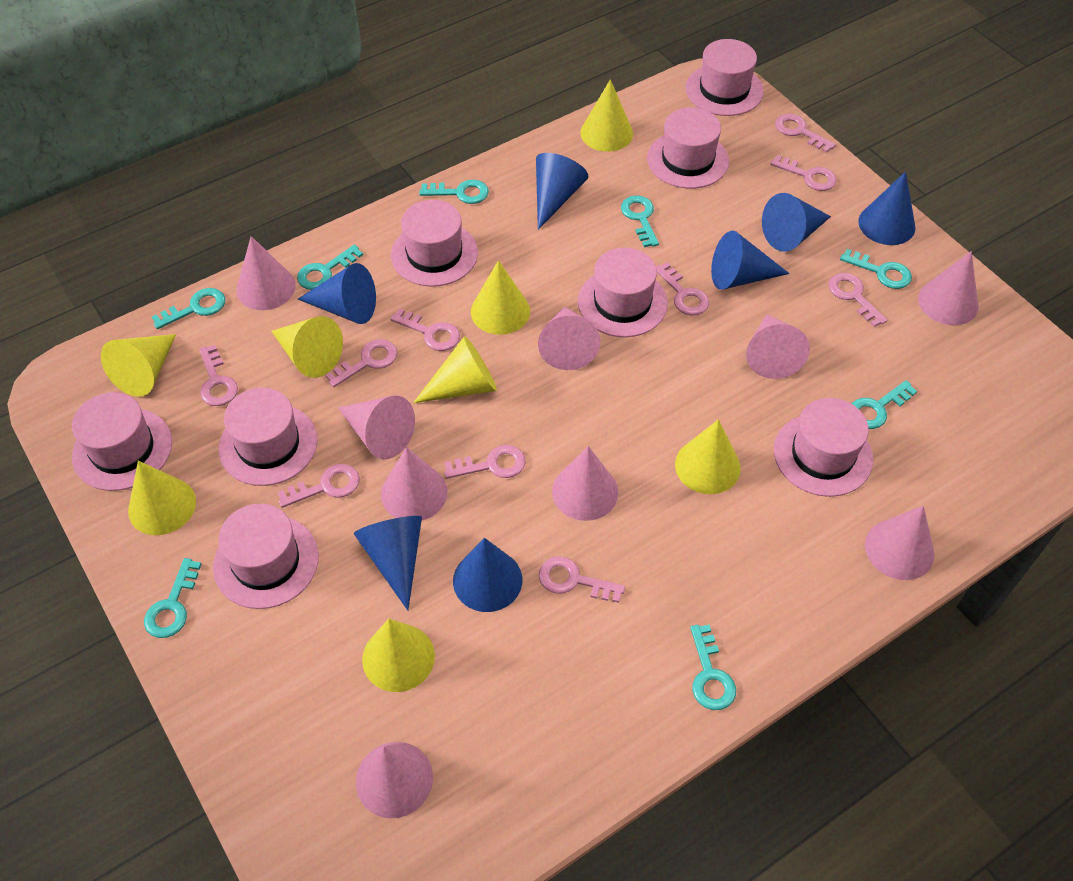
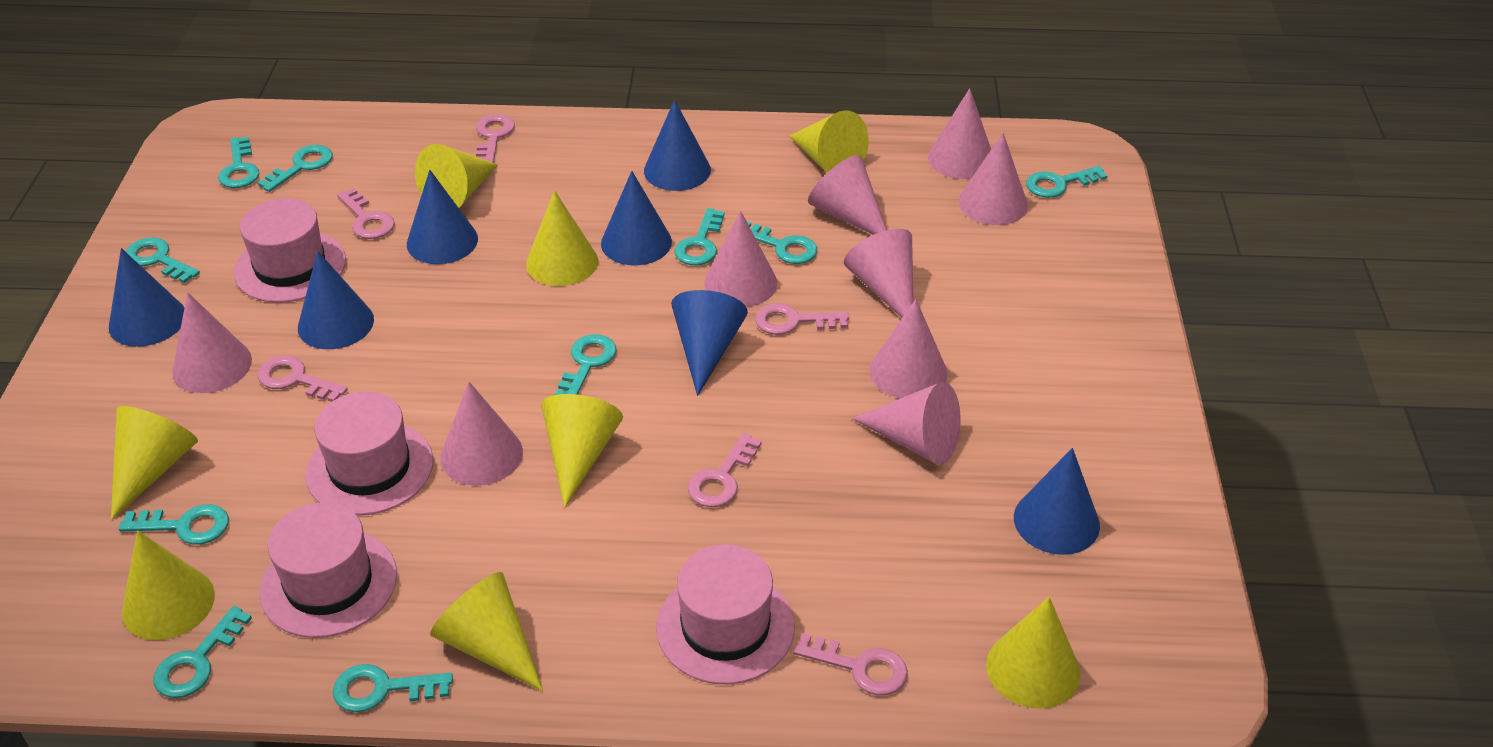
pink hat: [72,392,172,491] [213,504,319,609] [219,388,318,486] [391,200,478,287] [578,248,668,337] [647,107,729,189] [685,39,764,116] [774,398,873,497] = 8 -> [234,198,346,303] [260,502,397,638] [305,392,433,515] [656,545,795,684] = 4
pink key: [199,345,238,406] [278,464,360,508] [325,339,397,387] [390,308,460,351] [444,445,526,479] [539,556,625,603] [656,262,709,315] [770,155,837,191] [775,114,836,153] [829,273,888,327] = 10 -> [258,355,348,402] [337,188,395,239] [476,114,515,163] [688,433,762,507] [755,303,849,335] [793,633,908,695] = 6
turquoise key: [144,558,201,638] [152,288,225,329] [297,245,363,290] [419,180,489,204] [621,195,659,247] [690,624,736,710] [840,249,912,289] [852,380,917,429] = 8 -> [118,504,229,545] [126,237,200,283] [154,606,252,698] [218,137,259,188] [257,145,333,192] [333,664,453,712] [555,334,616,395] [674,208,725,265] [747,221,818,264] [1026,166,1107,198] = 10

